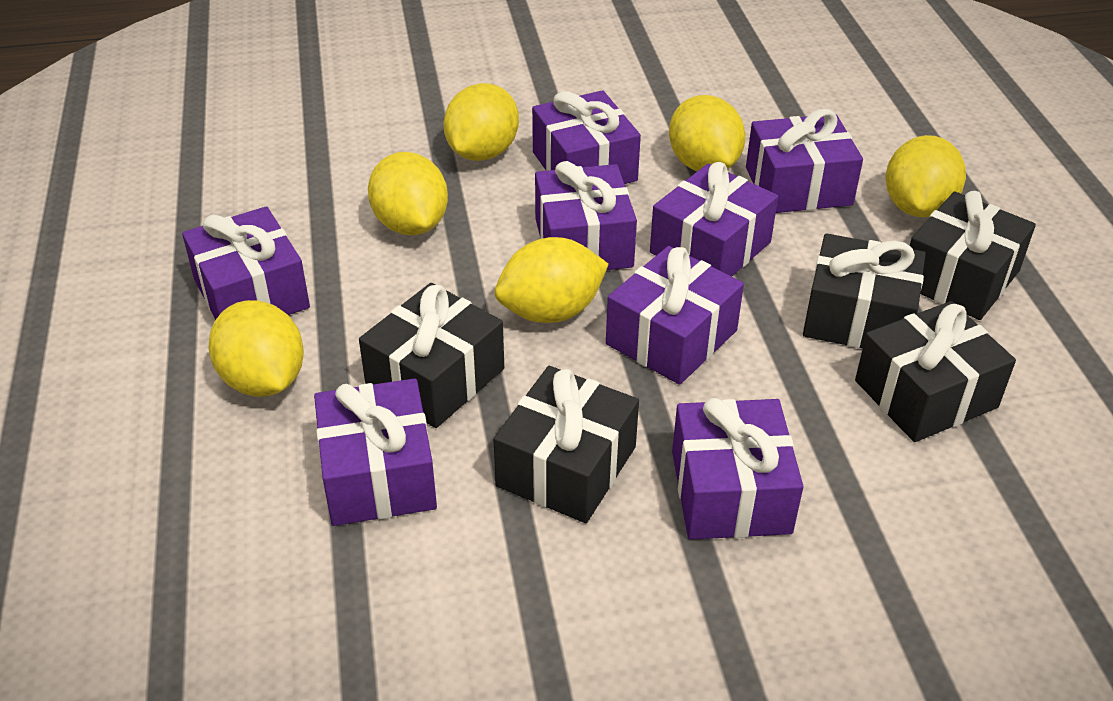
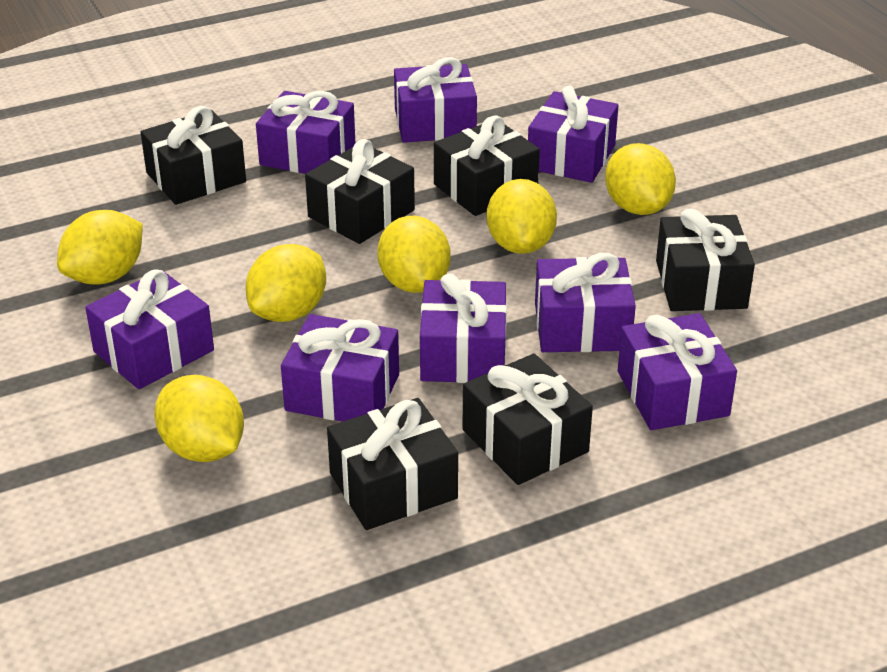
black gift: [359,283,504,428] [493,366,639,523] [803,233,926,348] [855,301,1016,442] [910,191,1036,320] = 5 -> [141,106,246,205] [305,139,415,244] [327,398,458,530] [434,115,540,216] [462,354,593,485] [656,208,755,311] = 6

